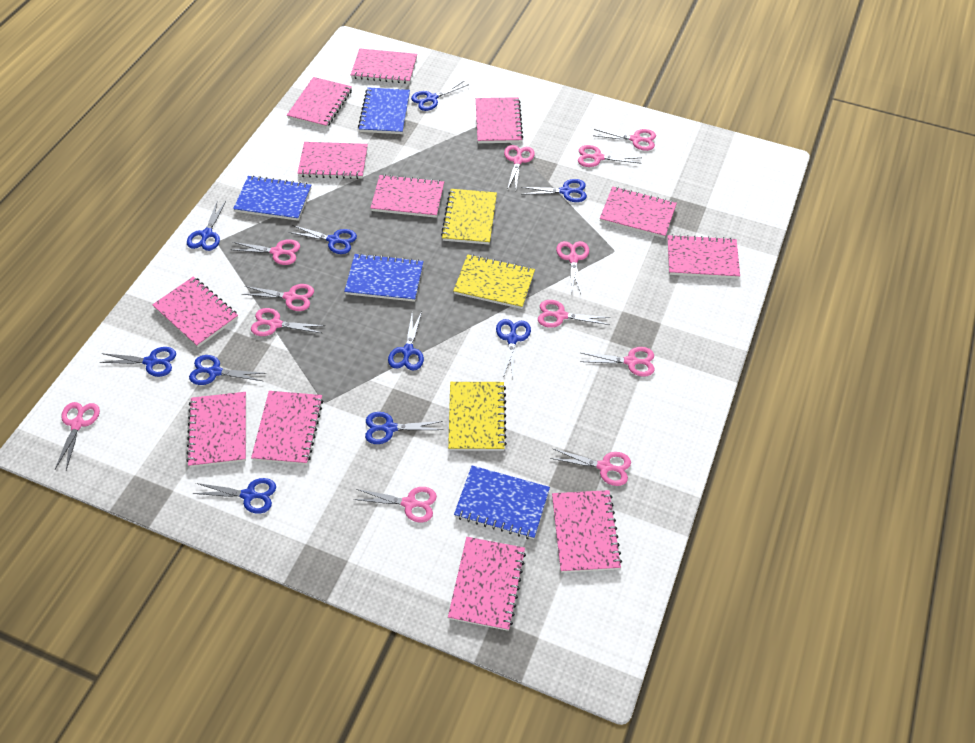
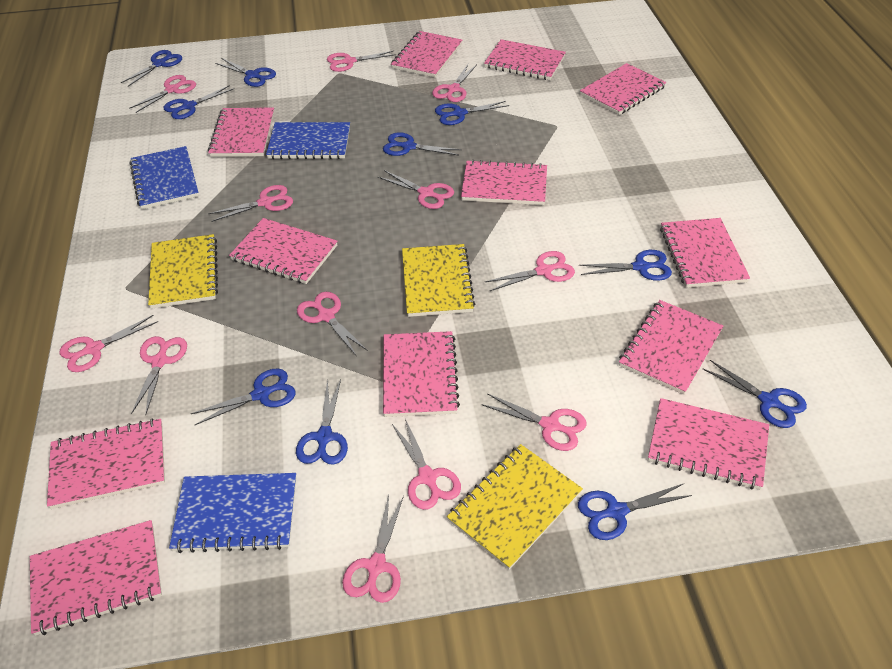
blue notebook: [233,175,311,221] [344,253,424,302] [358,88,410,134] [454,466,550,539] = 4 -> [130,146,199,209] [169,473,296,553] [266,122,350,159] = 3

